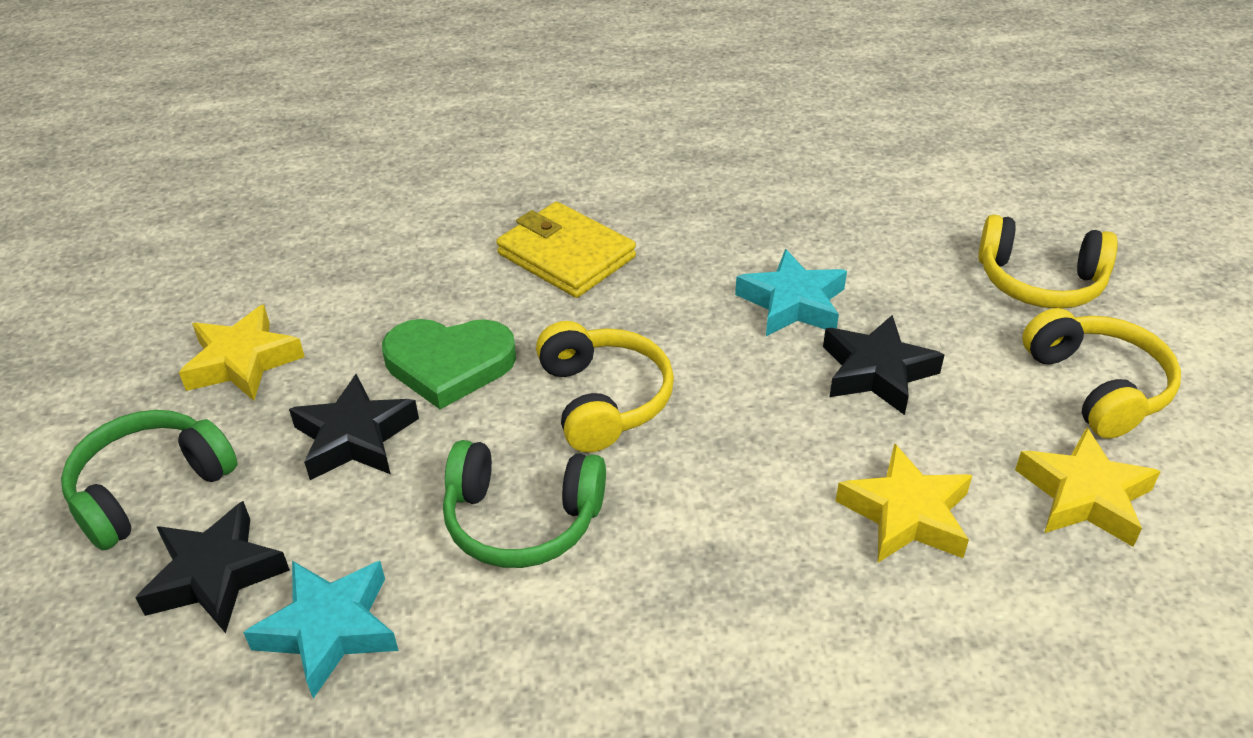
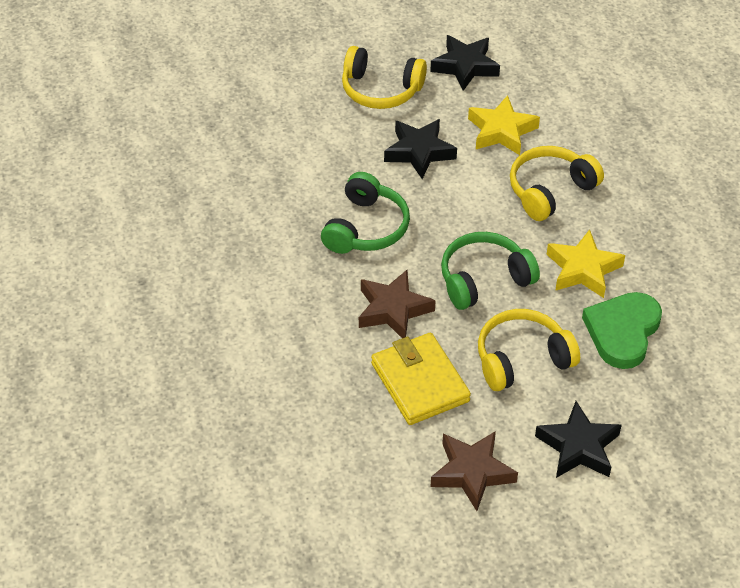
brown star: none = 0 -> [359,270,436,338] [430,431,518,511] = 2
turquoise star: [243,561,399,698] [735,249,847,336] = 2 -> none = 0
yellow star: [179,304,305,401] [835,443,973,563] [1015,427,1161,547] = 3 -> [468,95,540,155] [546,229,625,298] = 2

